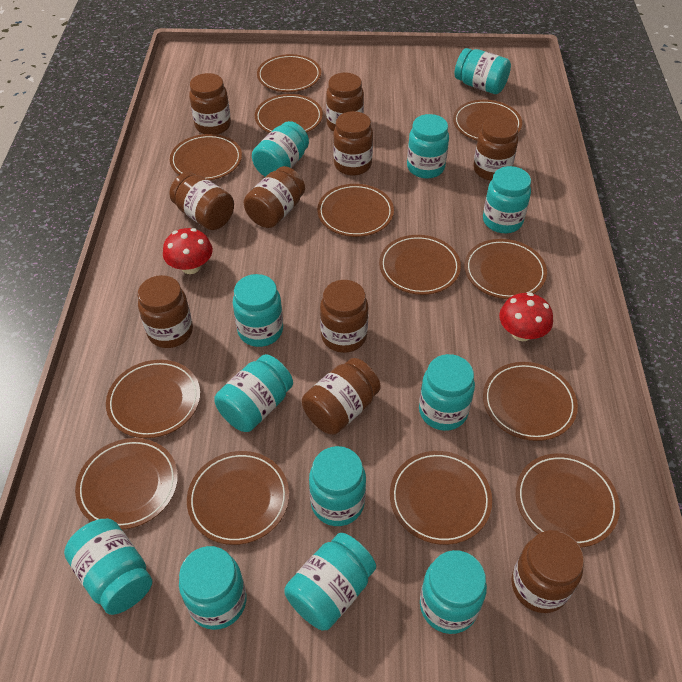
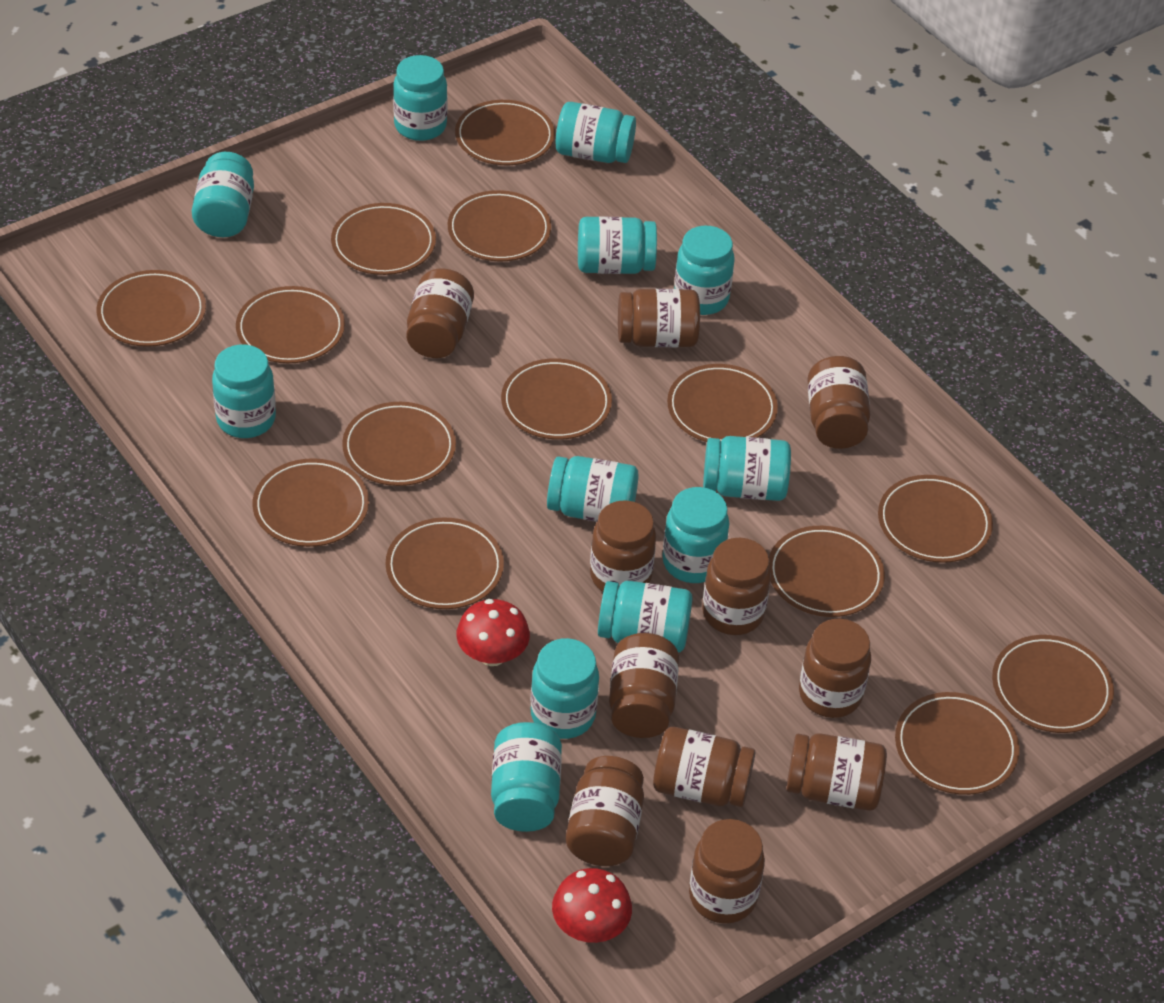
brown jar: [138,275,193,348] [170,172,234,230] [189,73,231,135] [244,166,305,228] [302,358,381,435] [320,280,368,353] [326,73,364,132] [333,111,373,176] [473,116,518,181] [512,530,584,613] = 10 -> [406,268,474,358] [566,756,644,866] [590,500,656,592] [609,633,679,738] [618,289,700,347] [653,727,755,807] [689,819,765,924] [702,538,771,635] [786,733,887,811] [799,618,871,718] [807,356,870,449] = 11
brown plate: [75,438,178,530] [106,360,200,438] [170,134,242,180] [187,451,289,545] [255,94,323,133] [257,54,321,92] [317,184,394,237] [379,235,461,295] [390,451,492,545] [453,100,522,141] [465,239,547,299] [483,362,578,441] [516,453,620,548] = 13 -> [97,270,206,347] [236,286,345,363] [253,458,369,547] [331,203,436,275] [342,402,456,486] [386,518,504,609] [448,190,551,261] [455,100,555,165] [501,358,612,440] [667,364,778,442] [769,526,885,617] [878,475,993,563] [895,692,1019,795] [992,635,1114,733] = 14

